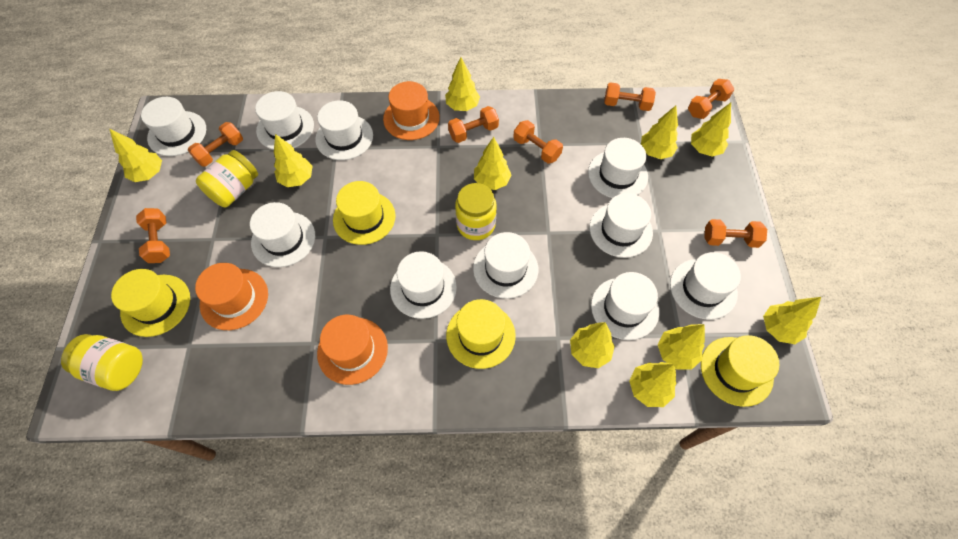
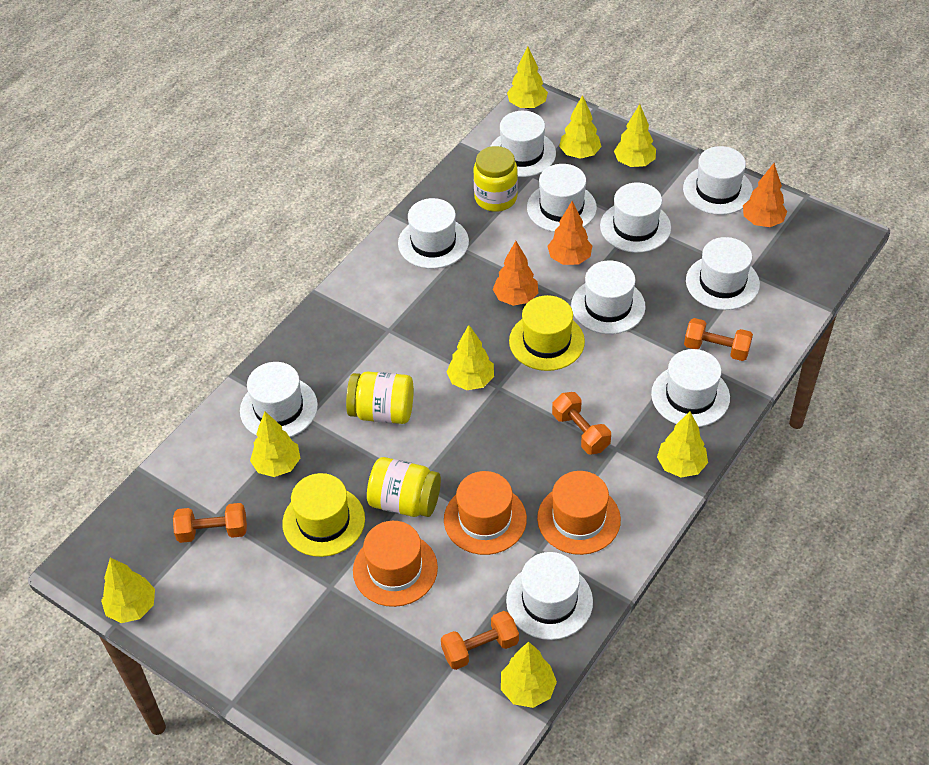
orange dumbbell: [136,208,170,263] [188,122,243,167] [448,106,499,143] [513,120,563,164] [604,82,656,111] [688,79,734,119] [704,219,767,248] = 7 -> [173,503,247,543] [441,611,519,670] [552,392,611,455] [684,318,753,361] = 4
orange tree: none = 0 -> [493,241,538,306] [547,201,592,265] [743,163,787,227] = 3
yellow hat: [111,269,190,337] [333,181,396,245] [446,299,516,369] [701,335,780,407] = 4 -> [282,473,365,557] [509,295,585,371] = 2
yellow tree: [110,129,162,182] [274,134,313,187] [445,57,480,111] [474,137,511,190] [570,322,615,368] [629,362,677,407] [641,105,678,159] [658,324,705,370] [691,103,731,157] [763,297,821,344] = 10 -> [101,557,155,623] [250,412,300,477] [447,325,494,390] [501,642,557,708] [507,46,548,109] [559,95,602,159] [614,104,656,167] [657,411,708,478] = 8

